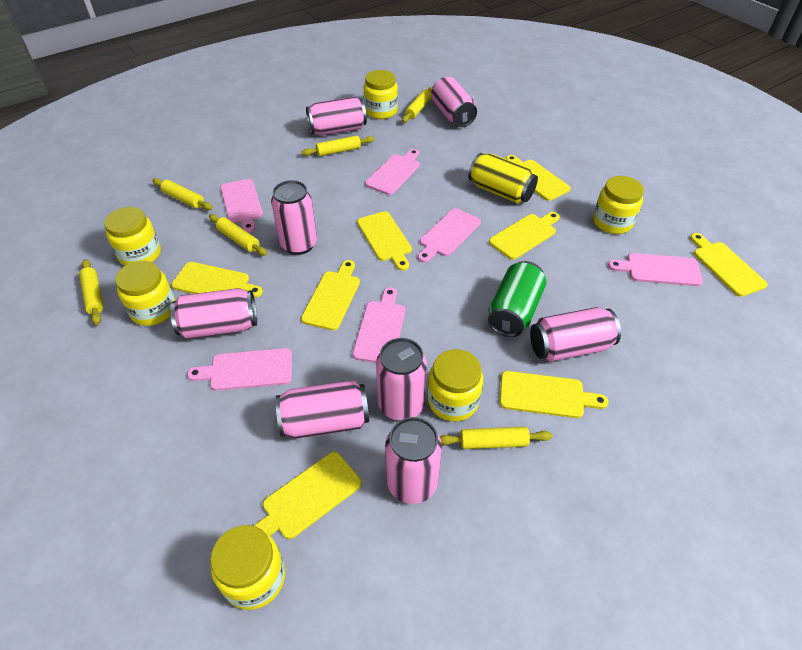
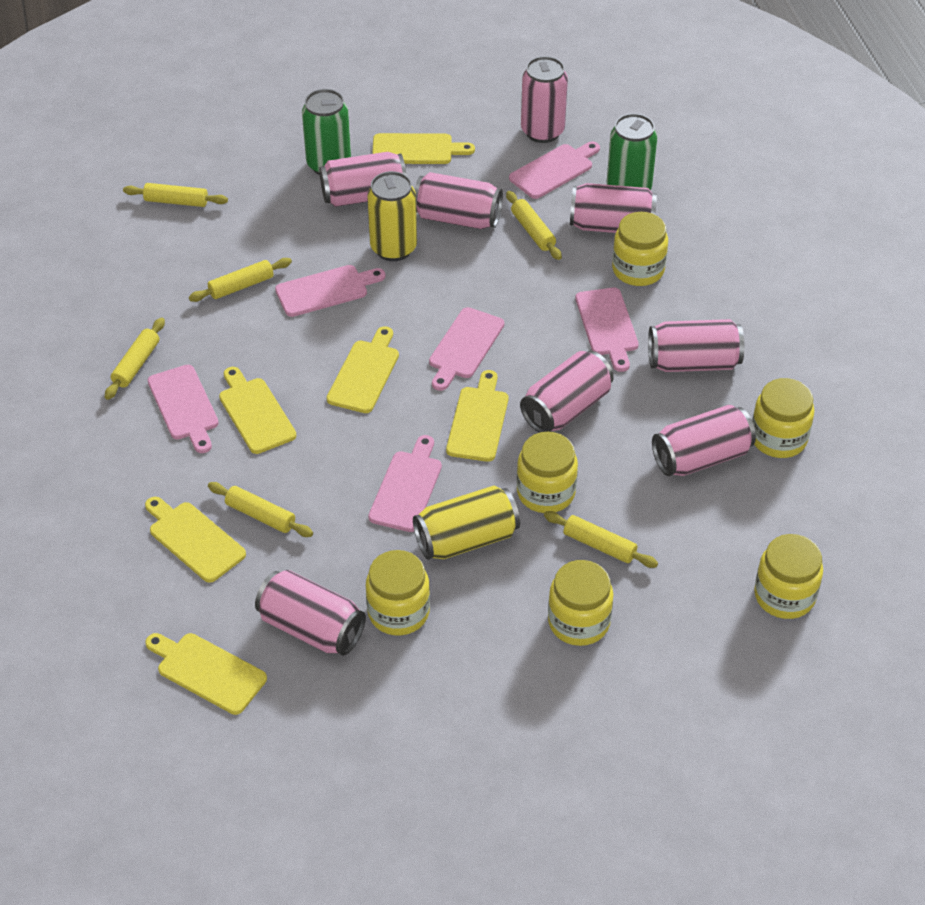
green can: [488,261,546,337] = 1 -> [302,89,351,175] [607,113,657,190] = 2
yellow can: [468,153,538,203] = 1 -> [367,171,417,261] [413,485,520,560] = 2
yellow cutting board: [171,262,263,298] [253,452,362,539] [301,260,360,330] [357,211,412,271] [489,212,560,260] [500,371,609,418] [506,155,571,201] [690,233,768,297] = 8 -> [145,497,246,583] [145,633,267,715] [219,367,296,454] [327,326,399,413] [372,133,475,164] [446,370,508,462] = 6

